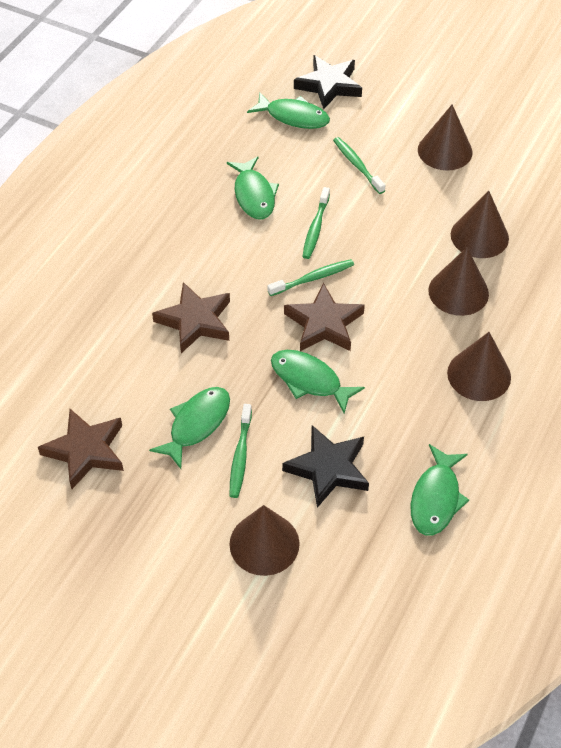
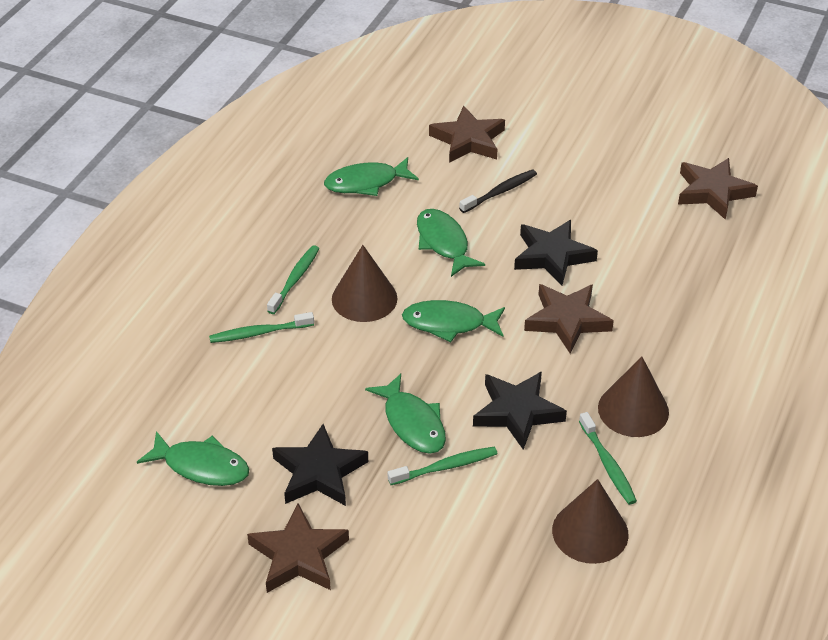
black star: [282,425,369,508] [294,55,362,109] = 2 -> [272,424,368,506] [473,371,567,450] [514,220,598,286] = 3
black toothbrush: none = 0 -> [459,169,537,213] = 1
brown cone: [229,505,300,576] [418,105,473,170] [428,247,489,316] [447,332,511,401] [451,191,509,258] = 5 -> [332,245,397,322] [552,479,629,564] [598,356,669,437] = 3
brown star: [38,409,124,489] [152,282,230,353] [284,283,365,351] = 3 -> [247,503,349,593] [429,106,505,163] [524,284,614,354] [678,158,758,220] = 4

